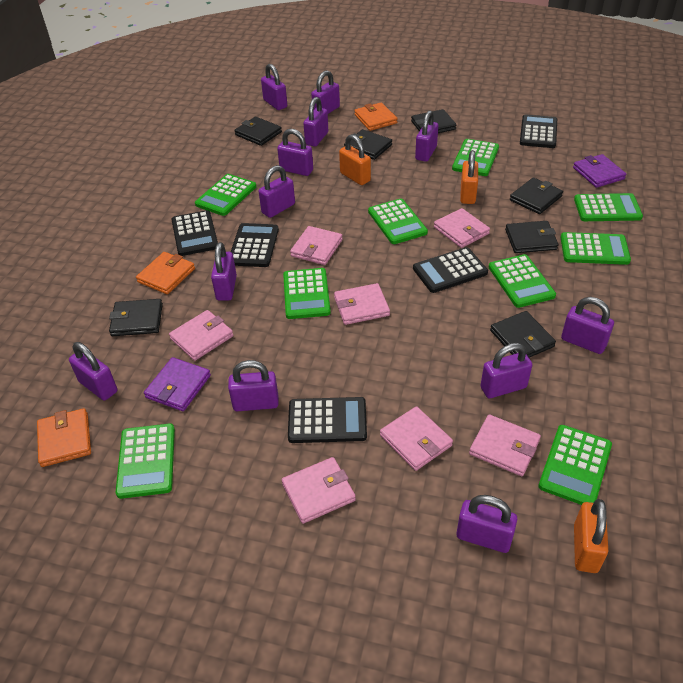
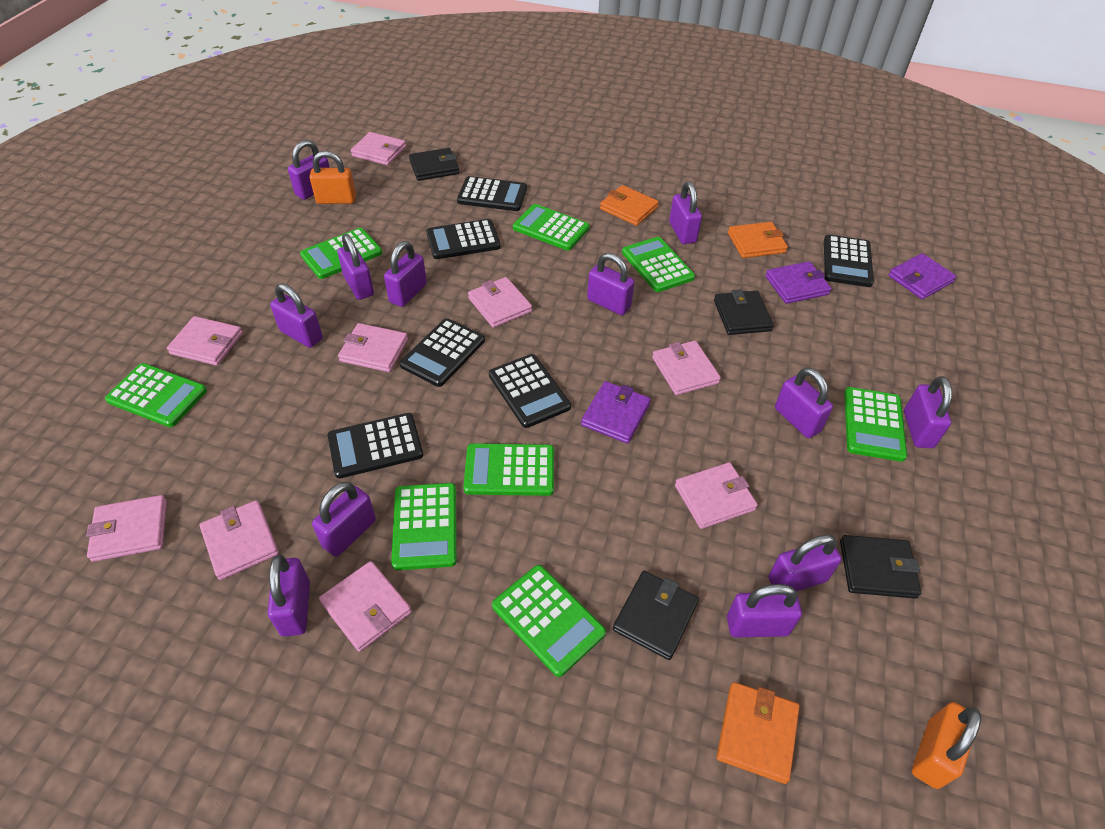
black calculator: [171,210,218,256] [231,223,279,267] [288,397,367,443] [413,247,488,293] [520,115,557,148] = 5 -> [328,413,423,479] [400,318,485,387] [426,219,501,259] [457,176,527,211] [489,354,571,428] [824,235,874,287] = 6
black wallet: [109,299,163,336] [234,117,282,146] [344,129,392,160] [411,109,456,133] [490,311,556,358] [505,221,558,253] [510,178,563,214] = 7 -> [409,148,459,181] [613,571,699,660] [714,289,774,335] [840,535,921,599] = 4
green calculator: [116,423,175,499] [195,174,256,216] [283,268,331,319] [368,198,428,244] [452,139,499,176] [489,254,556,308] [538,425,612,505] [561,232,631,265] [574,193,643,221] = 9 -> [105,363,207,427] [300,228,382,279] [391,483,457,570] [463,443,554,496] [492,565,606,677] [513,204,589,251] [622,237,695,292] [844,387,907,462] = 8
orange padlock: [339,134,371,185] [460,150,478,204] [574,499,608,573] = 3 -> [309,151,356,204] [912,702,981,789] = 2
pink wallet: [169,310,233,361] [282,457,356,524] [290,226,343,265] [334,283,390,325] [380,406,453,471] [434,208,490,248] [469,414,541,476] = 7 -> [86,495,167,562] [167,316,243,366] [200,500,279,580] [319,561,412,652] [338,323,408,372] [351,132,406,165] [468,277,532,328] [652,341,721,395] [675,462,758,529] = 9
purple wallet: [144,357,211,411] [573,154,626,188] = 2 -> [581,381,651,444] [765,261,832,304] [888,253,957,299] = 3

